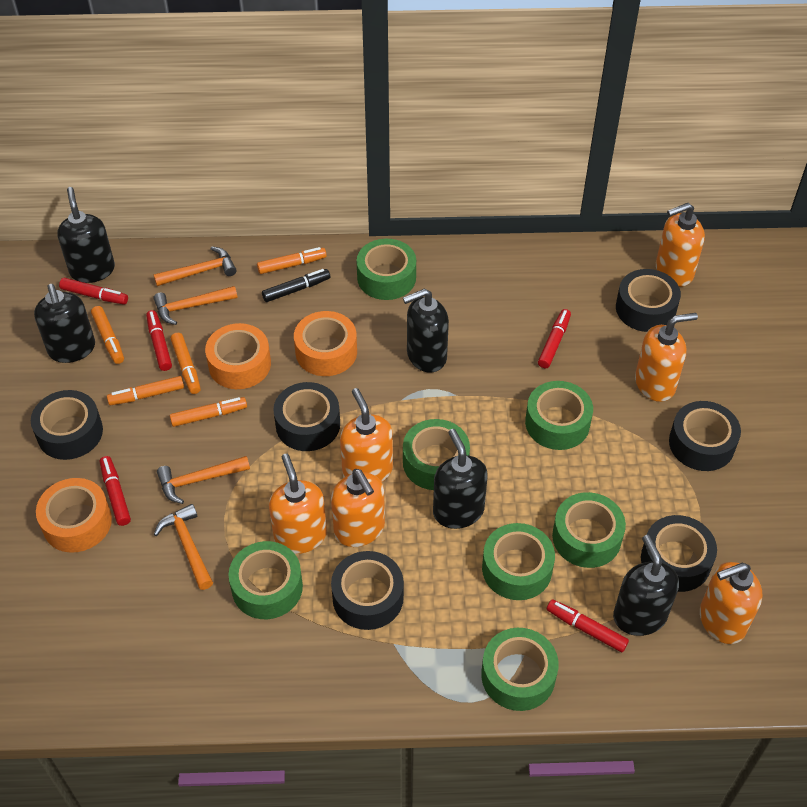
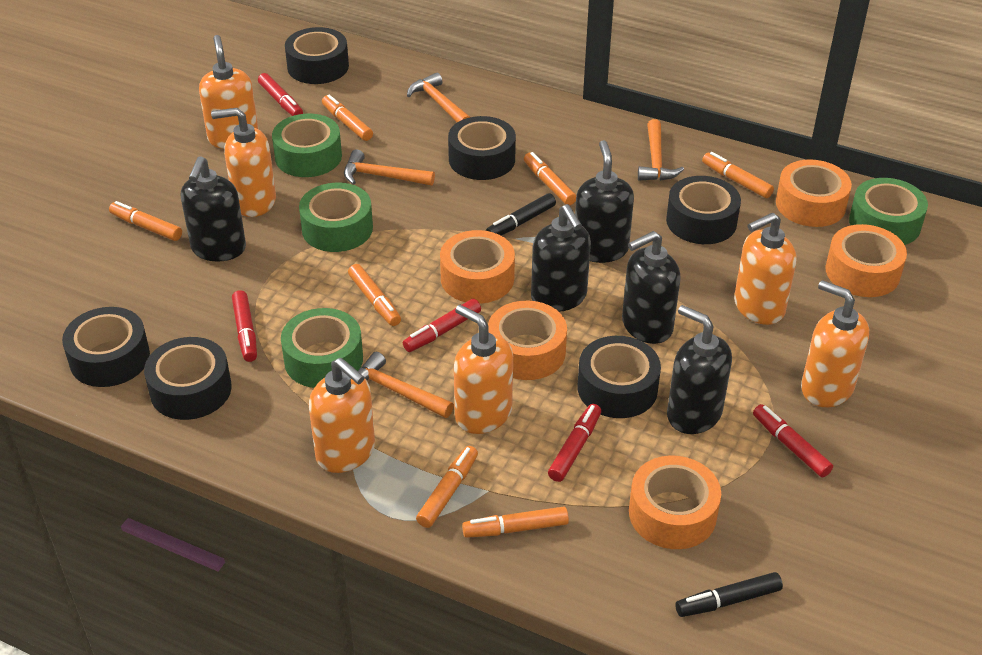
black marker: [262,269,330,302] = 1 -> [486,193,556,235] [675,572,783,617] = 2
green tape: [228,541,303,619] [356,239,416,300] [403,419,470,490] [481,628,559,711] [482,523,555,600] [525,381,593,450] [552,492,626,568] = 7 -> [272,113,342,177] [281,308,363,388] [299,183,373,252] [849,178,928,245] = 4
orange marker: [91,306,124,364] [107,376,184,405] [170,397,247,427] [171,333,201,394] [257,247,327,274] = 5 -> [109,201,182,241] [322,95,373,141] [348,264,401,326] [416,446,478,528] [462,507,569,538] [524,152,576,205] [702,152,774,198] = 7
orange tape: [36,478,112,553] [205,323,271,389] [294,311,357,376] = 3 -> [440,230,515,304] [488,301,567,380] [629,456,721,549] [776,159,852,227] [825,224,907,297] = 5

